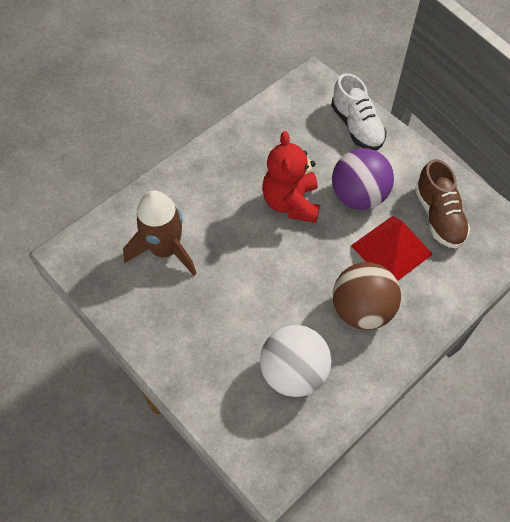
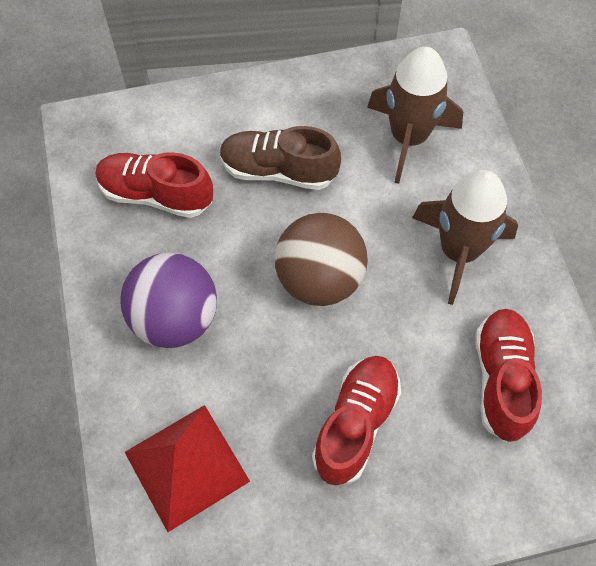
brown rocket: [123,190,197,276] = 1 -> [367,46,463,184] [412,170,518,305] = 2
red shoe: none = 0 -> [95,152,213,218] [312,356,401,485] [475,309,542,442] = 3
red teddy bear: [262,131,320,223] = 1 -> none = 0
white ball: [260,325,331,397] = 1 -> none = 0
white shoe: [331,73,387,150] = 1 -> none = 0

